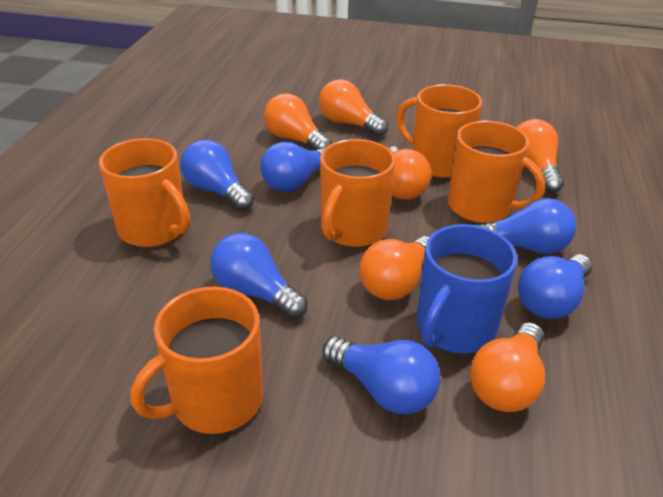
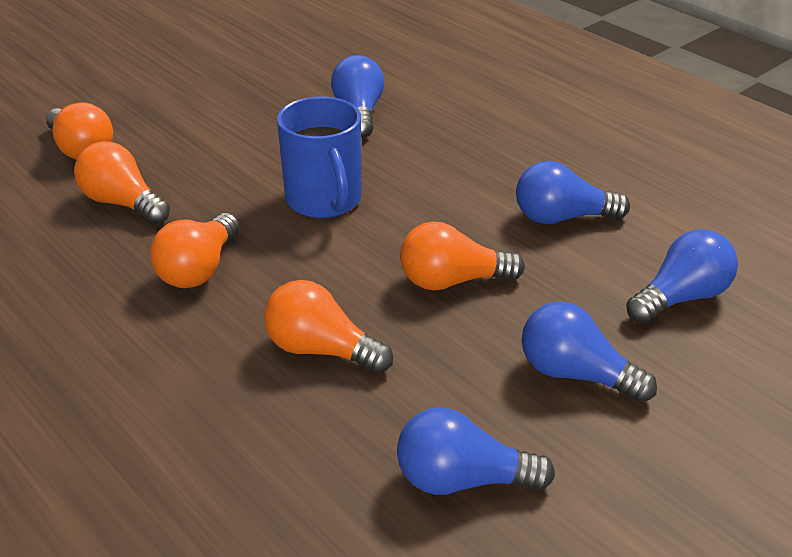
blue light bulb: [181,140,254,211] [210,233,308,319] [260,142,325,192] [323,336,441,414] [475,198,576,254] [518,254,592,319] = 6 -> [331,55,384,138] [397,407,555,495] [516,161,630,224] [522,302,657,403] [626,229,738,323] = 5
orange light bulb: [264,93,332,150] [319,79,388,136] [359,236,429,300] [389,146,431,200] [470,322,545,412] [516,119,564,193] = 6 -> [46,102,113,160] [74,141,170,224] [150,213,240,288] [264,280,393,374] [400,221,525,291] = 5
orange mug: [99,138,190,247] [130,287,263,434] [320,139,396,247] [396,84,482,178] [448,121,545,223] = 5 -> none = 0

